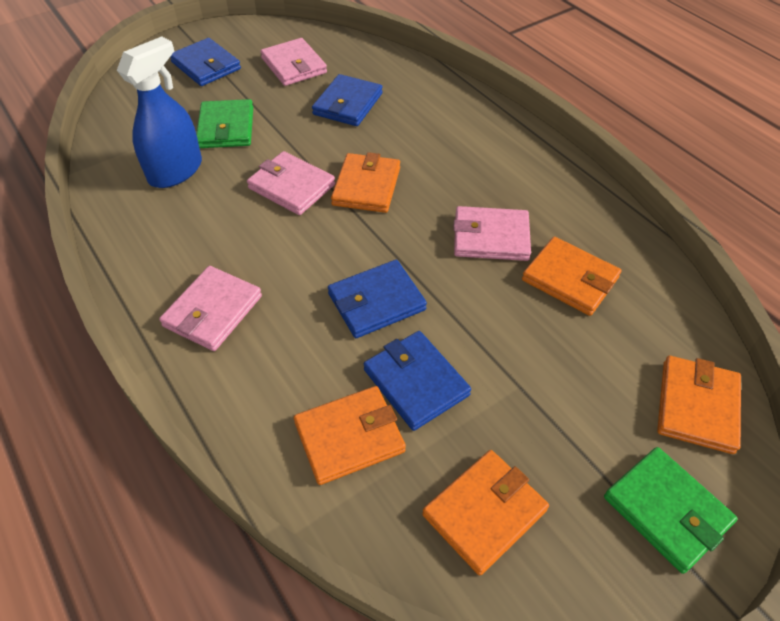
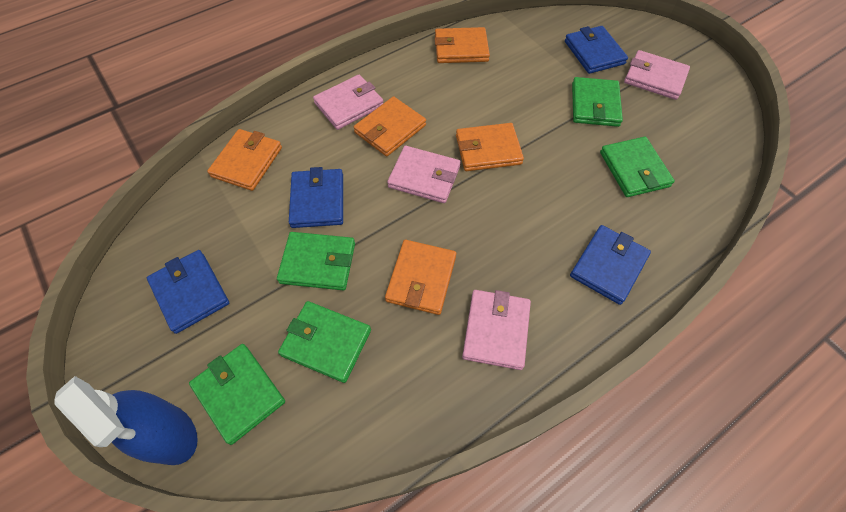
green wallet: [196,99,253,148] [604,447,738,574] = 2 -> [189,344,285,445] [277,232,355,290] [278,301,371,383] [572,77,623,127] [600,137,675,197] = 5

